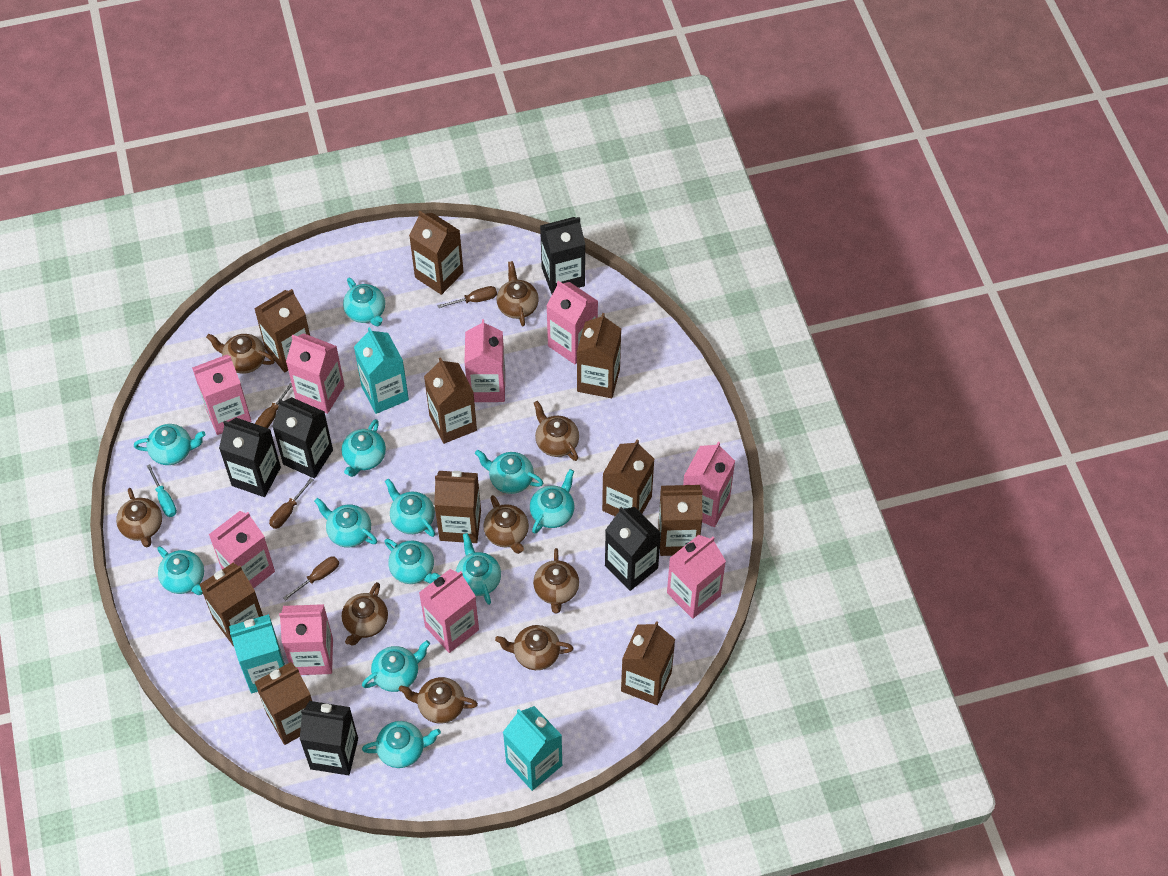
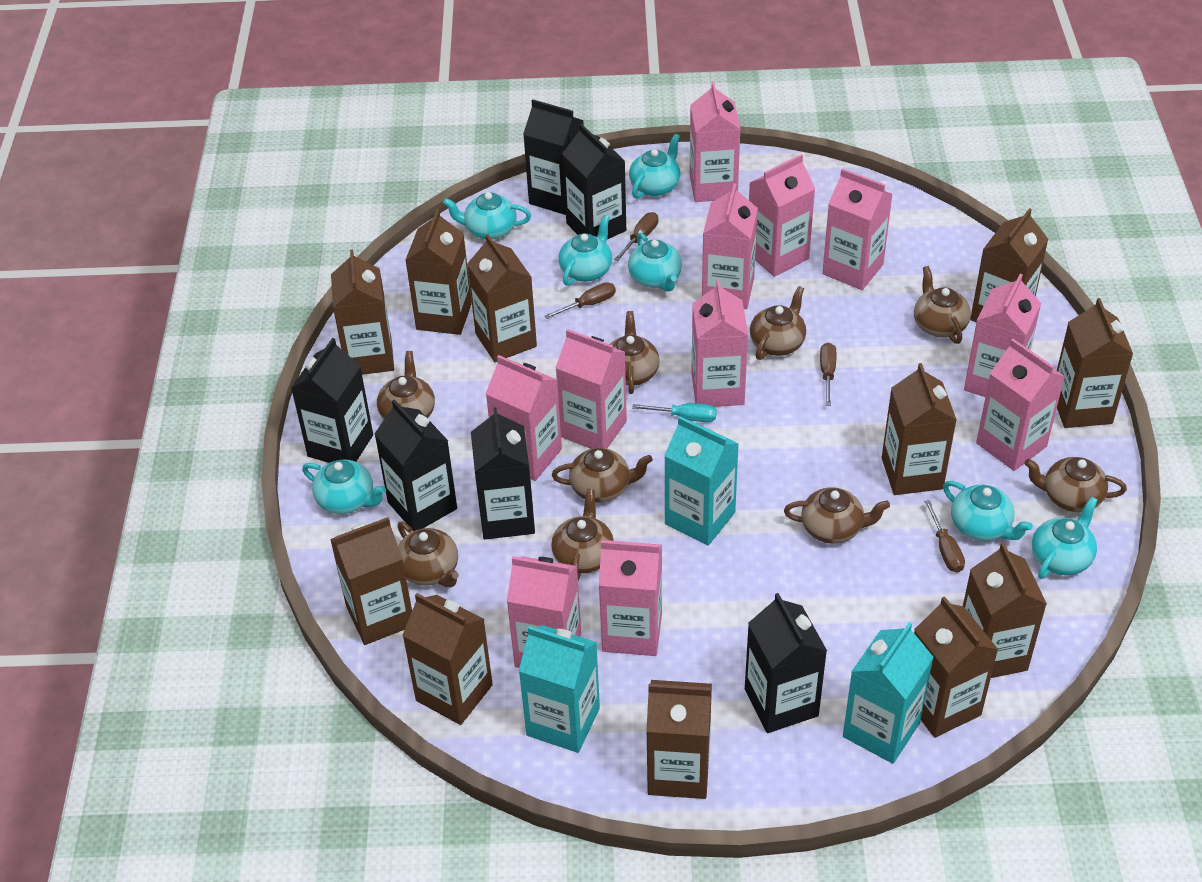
black carton: [219,418,281,497] [272,397,333,478] [299,701,358,775] [540,217,585,294] [605,507,661,591] = 5 -> [291,338,373,463] [374,400,457,531] [471,407,535,540] [523,99,584,215] [562,123,626,239] [745,593,827,733] = 6
brown carton: [199,563,263,646] [254,289,310,372] [255,662,312,745] [409,211,463,295] [424,357,477,444] [434,471,481,543] [577,313,621,398] [602,440,654,516] [621,621,675,705] [658,485,703,556] = 10 -> [330,517,412,645] [331,250,394,375] [402,593,493,725] [405,209,472,335] [467,234,537,362] [646,680,712,799] [882,363,957,495] [914,596,999,738] [963,543,1047,678] [970,208,1048,322] [1057,298,1133,428] = 11
pink carton: [192,354,252,435] [209,511,275,588] [279,604,333,675] [286,333,345,414] [419,569,479,653] [465,319,505,402] [546,281,598,365] [667,535,726,619] [683,442,735,527] = 9 -> [486,355,562,481] [507,556,581,668] [556,329,627,449] [599,540,662,656] [690,82,740,202] [691,280,748,407] [702,183,758,309] [749,154,815,277] [822,168,893,290] [964,274,1041,397] [976,339,1065,471] = 11
turquoise teapot: [134,424,205,465] [157,546,204,595] [314,498,377,548] [342,419,386,477] [343,277,385,326] [362,640,430,692] [362,721,441,768] [384,539,440,584] [385,478,435,537] [456,533,501,605] [475,450,543,494] [530,469,574,534] = 12 -> [302,460,386,514] [443,192,531,240] [558,215,612,286] [628,233,682,292] [629,134,680,198] [943,481,1033,541] [1032,497,1098,579] = 7

